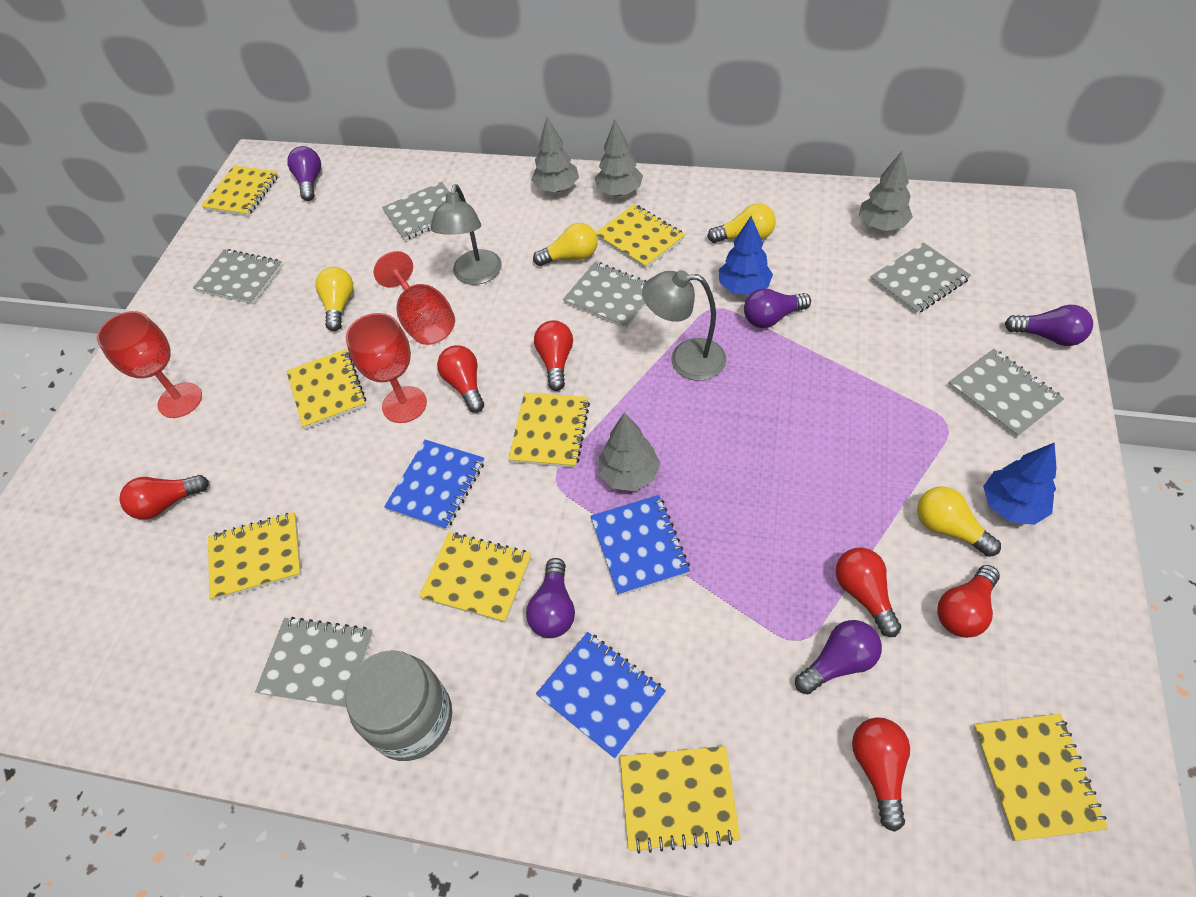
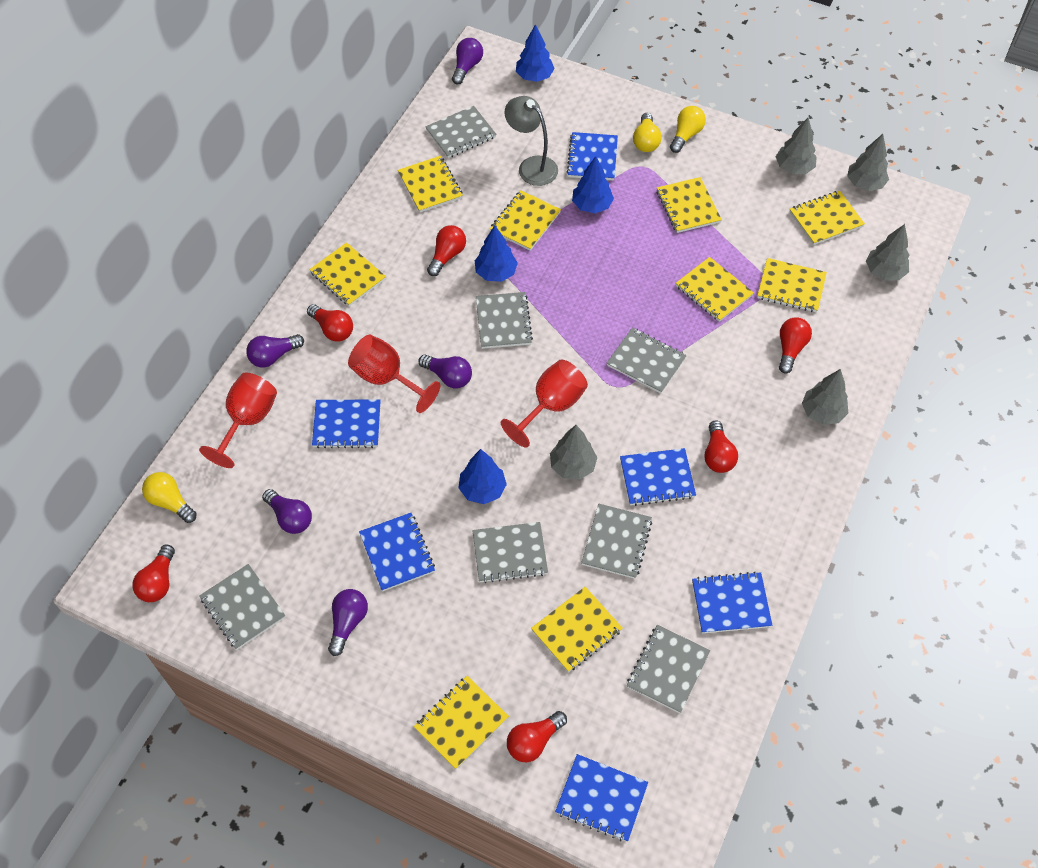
blue notebook: [384,440,485,530] [536,632,666,759] [591,495,690,596] = 3 -> [312,400,381,448] [359,513,435,591] [555,754,648,841] [567,132,618,180] [620,448,696,506] [692,572,772,633] = 6
blue tree: [719,216,773,295] [983,442,1056,525] = 2 -> [458,449,507,504] [475,225,518,282] [516,24,555,82] [572,156,614,213] = 4
grey jar: [345,650,452,761] = 1 -> none = 0
grey lamp: [430,184,502,285] [642,270,726,381] = 2 -> [505,96,558,186] = 1
grey notebook: [193,249,283,304] [255,617,373,707] [382,182,449,241] [563,262,646,329] [870,242,971,314] [948,349,1064,438] = 6 -> [199,564,285,650] [425,106,496,158] [472,522,548,583] [476,292,533,349] [581,504,652,579] [607,328,687,394] [627,625,710,713] = 7
grey tree: [531,117,579,192] [595,120,643,196] [599,412,661,491] [859,151,913,231] = 4 -> [550,425,597,480] [776,118,817,174] [802,369,848,425] [847,134,889,191] [866,224,910,281] = 5
yellow light bulb: [315,267,353,331] [533,223,598,266] [707,203,776,243] [917,486,1001,557] = 4 -> [142,472,197,523] [633,113,662,152] [670,106,706,153] = 3
yellow notebook: [201,166,279,217] [208,512,302,601] [286,349,366,429] [419,532,532,623] [508,393,590,468] [595,204,685,269] [620,746,740,854] [973,714,1108,841] = 8 -> [309,242,386,306] [398,156,463,212] [414,676,509,769] [490,190,561,251] [531,587,623,672] [657,177,722,233] [676,257,754,322] [757,258,827,312] [790,191,865,245] = 9

